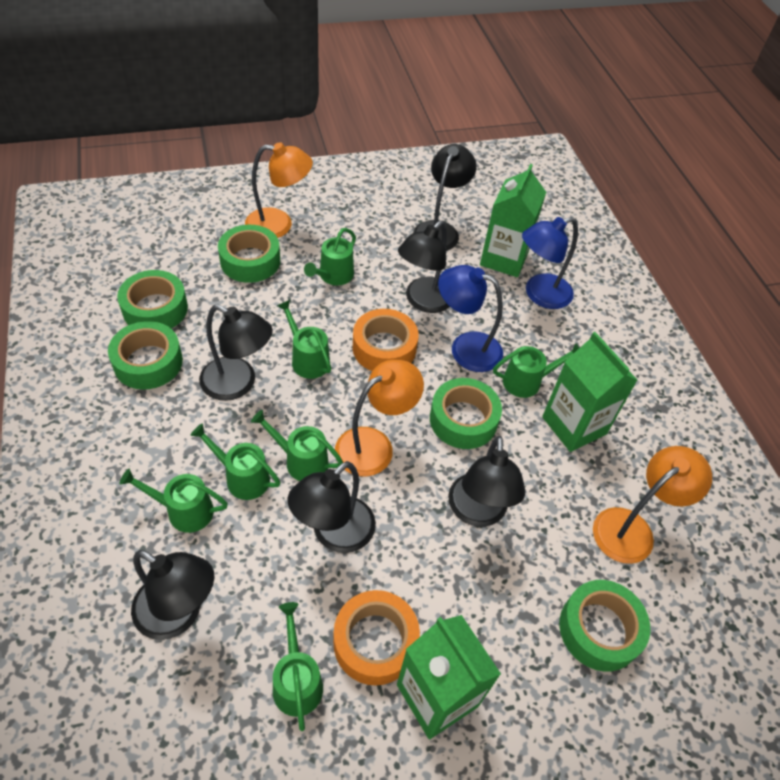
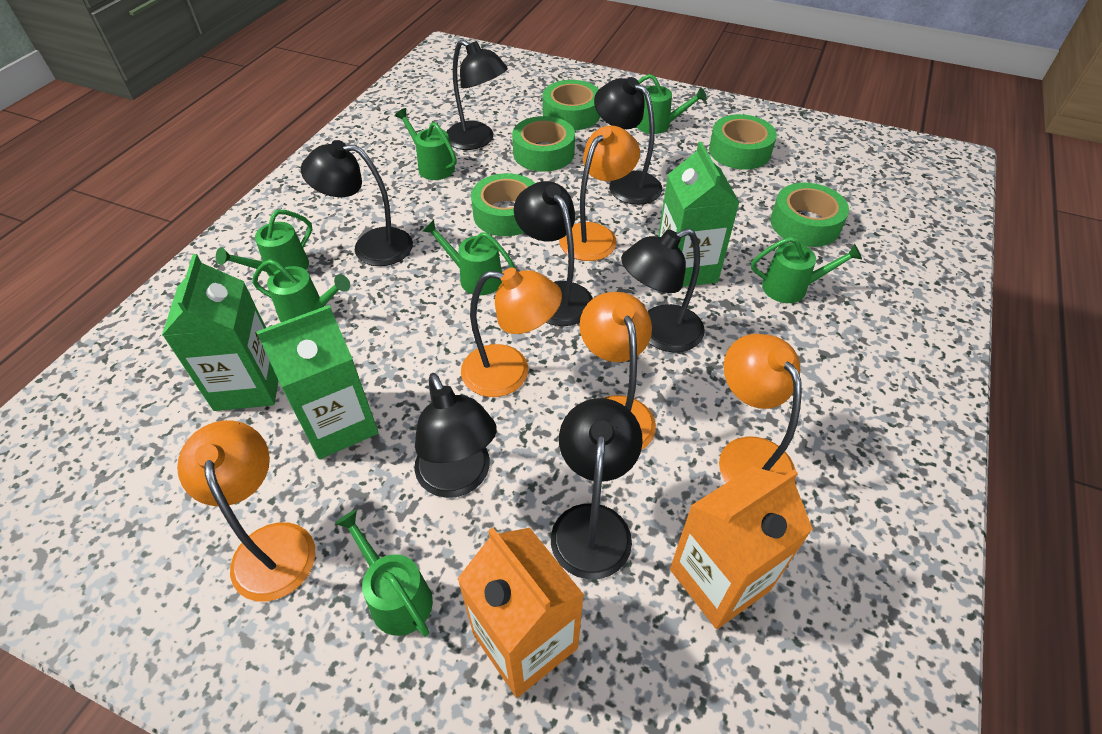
black lamp: [131,550,215,640] [199,304,273,401] [288,461,376,553] [398,220,450,313] [413,144,477,251] [448,436,525,527] = 6 -> [301,140,413,266] [414,373,497,498] [446,39,508,150] [514,181,593,326] [551,398,643,579] [594,77,662,205] [621,228,705,353] = 7
blue lamp: [438,265,503,372] [522,217,578,309] = 2 -> none = 0
orange carton: none = 0 -> [457,527,584,698] [670,467,813,629] = 2
orange lamp: [245,142,313,238] [335,360,424,477] [593,446,712,564] = 3 -> [177,421,316,601] [461,268,562,397] [559,125,640,261] [579,292,656,450] [719,334,802,483] = 5
orange tape: [333,590,420,686] [352,309,419,371] = 2 -> none = 0

